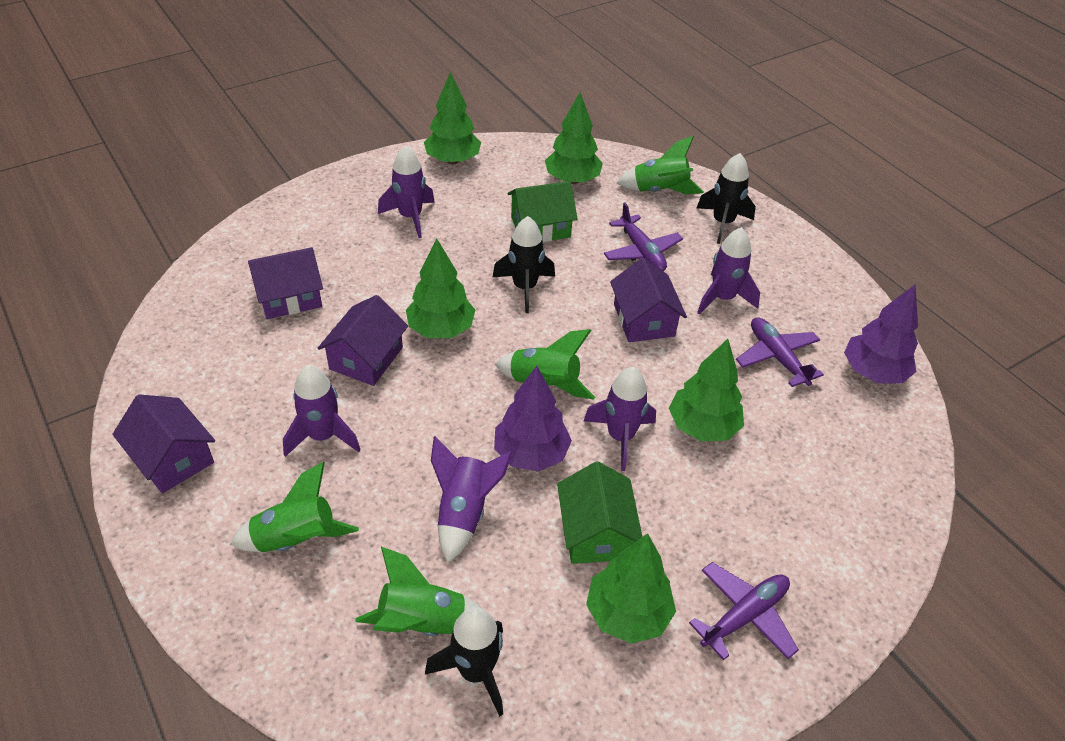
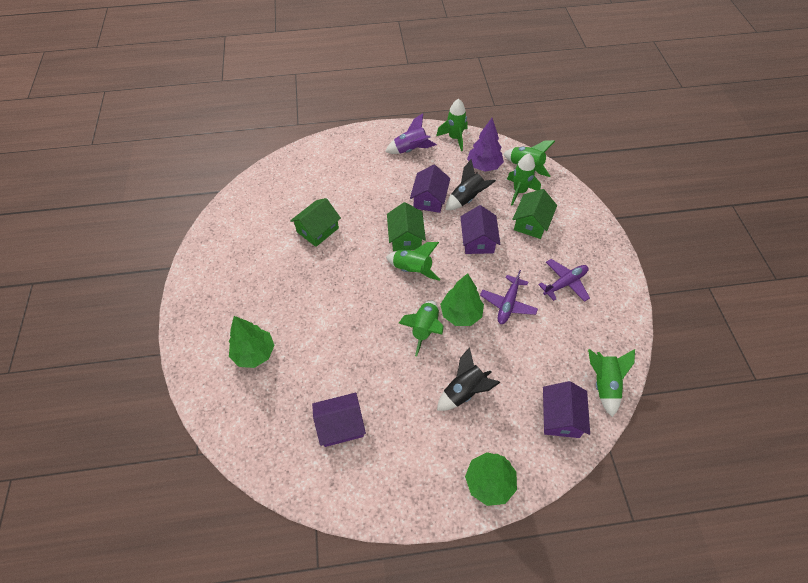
black rocket: [425,607,503,717] [493,216,555,313] [697,153,756,244] = 3 -> [437,347,501,411] [445,159,496,210] = 2
green house: [507,181,577,242] [557,461,642,564] = 2 -> [290,198,341,247] [387,202,426,251] [512,189,557,239] = 3
green rocket: [230,462,359,552] [355,547,481,636] [495,329,595,399] [617,136,704,195] = 4 -> [386,242,441,281] [399,300,444,356] [436,99,467,151] [503,140,555,177] [507,153,541,206] [588,349,635,417] = 6
green tree: [406,239,475,338] [424,72,481,164] [545,92,603,184] [586,533,676,644] [669,339,744,441] = 5 -> [229,316,275,368] [440,273,484,326] [465,452,517,506] = 3
purple plane: [604,202,683,271] [689,562,799,660] [736,317,824,387] = 3 -> [480,270,538,324] [538,259,590,302] = 2
purple rocket: [283,365,361,457] [378,146,435,238] [431,436,513,562] [584,367,656,471] [697,227,760,315] = 5 -> [385,113,437,154] = 1
purple tree: [494,366,572,472] [844,285,918,384] = 2 -> [467,118,504,172] = 1

